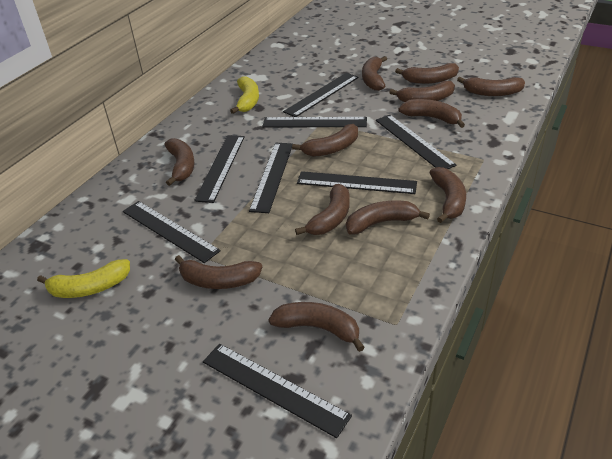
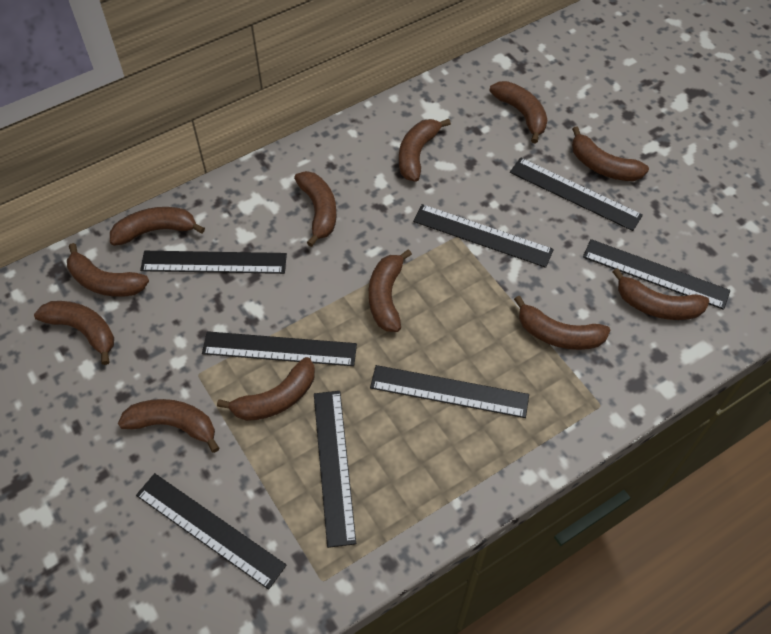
yellow banana: [37,259,130,298] [230,76,259,114] = 2 -> none = 0

